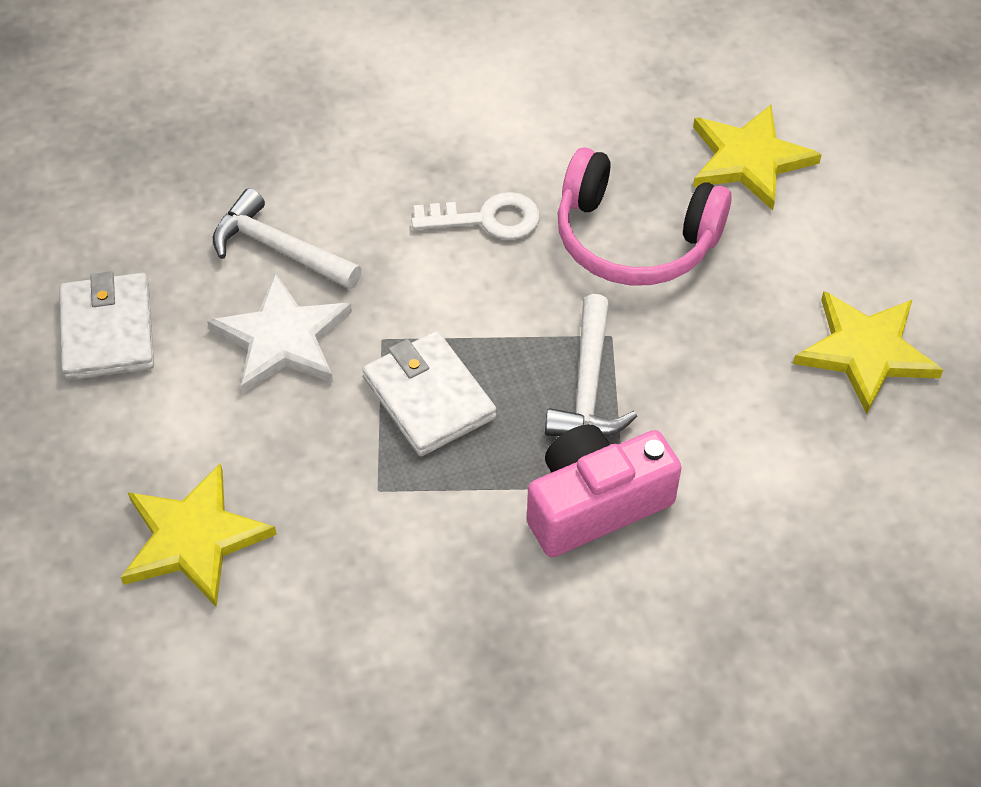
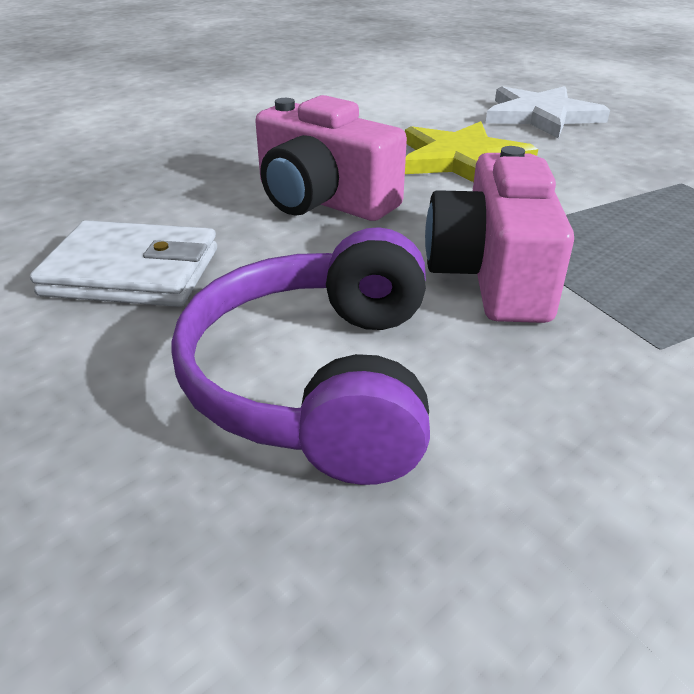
pink camera: [527,424,682,557] = 1 -> [255,95,407,221] [425,146,574,323] = 2
pink headphones: [558,147,732,286] = 1 -> none = 0
purple headphones: none = 0 -> [171,227,430,485] = 1
white hammer: [213,188,362,289] [545,294,637,436] = 2 -> none = 0
white key: [412,192,540,240] = 1 -> none = 0
white wallet: [60,271,154,380] [362,331,496,456] = 2 -> [30,220,217,307] = 1
yellow star: [121,463,277,607] [693,105,822,210] [793,291,943,414] = 3 -> [405,121,538,182] = 1

